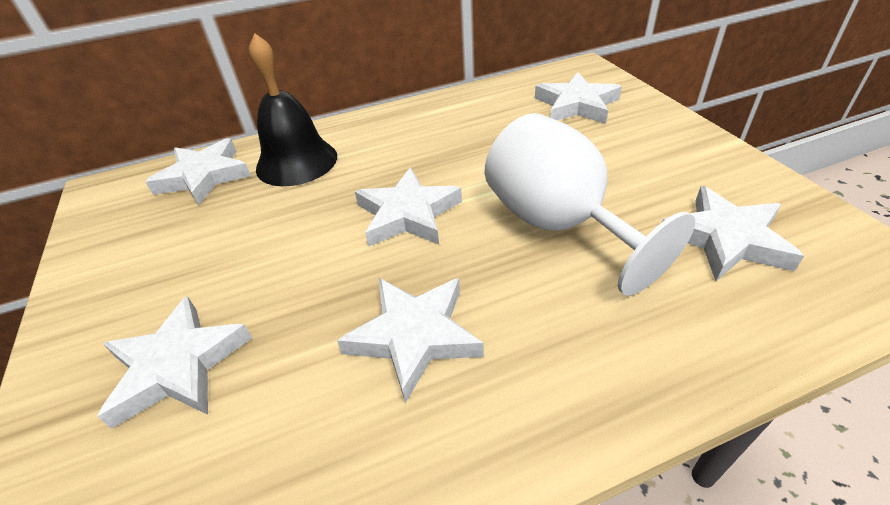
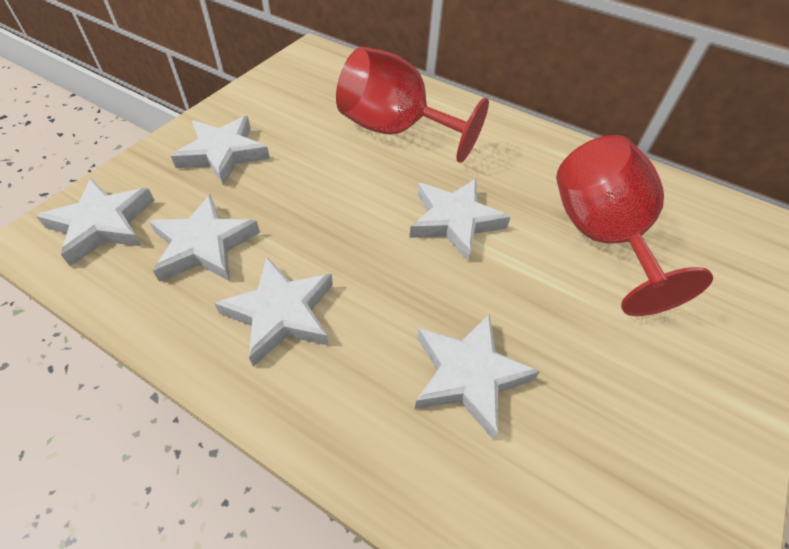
black bell: [249,33,337,186] = 1 -> none = 0
red goblet: none = 0 -> [336,47,489,163] [556,135,713,316] = 2
white goblet: [485,113,695,296] = 1 -> none = 0

